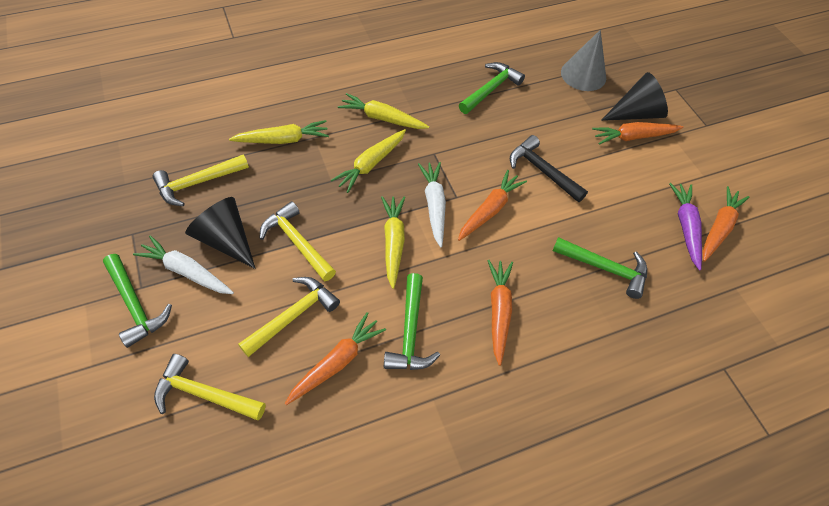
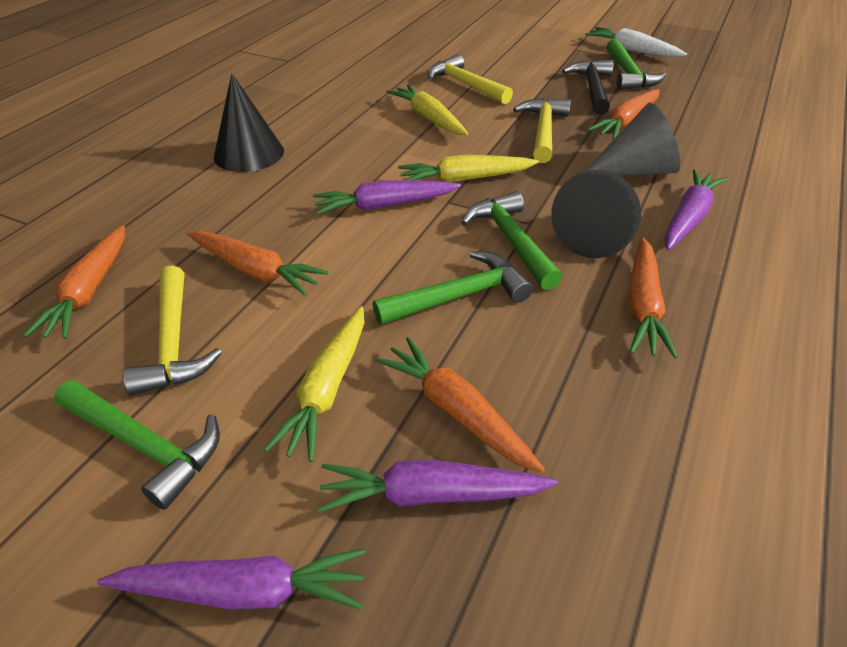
purple carrot: [669,183,702,270] = 1 -> [97,548,366,610] [313,180,461,215] [317,460,558,513] [664,169,727,250] = 4
white carrot: [133,236,234,294] [418,162,446,247] = 2 -> [585,27,687,57] = 1
yellow carrot: [229,120,329,144] [331,129,406,193] [338,93,429,129] [381,196,405,289] = 4 -> [264,306,365,462] [386,84,468,135] [398,155,539,182] = 3
yellow hammer: [153,154,249,206] [154,354,266,420] [238,277,340,357] [259,201,336,281] = 4 -> [123,265,222,396] [427,54,513,104] [513,98,571,163] = 3

